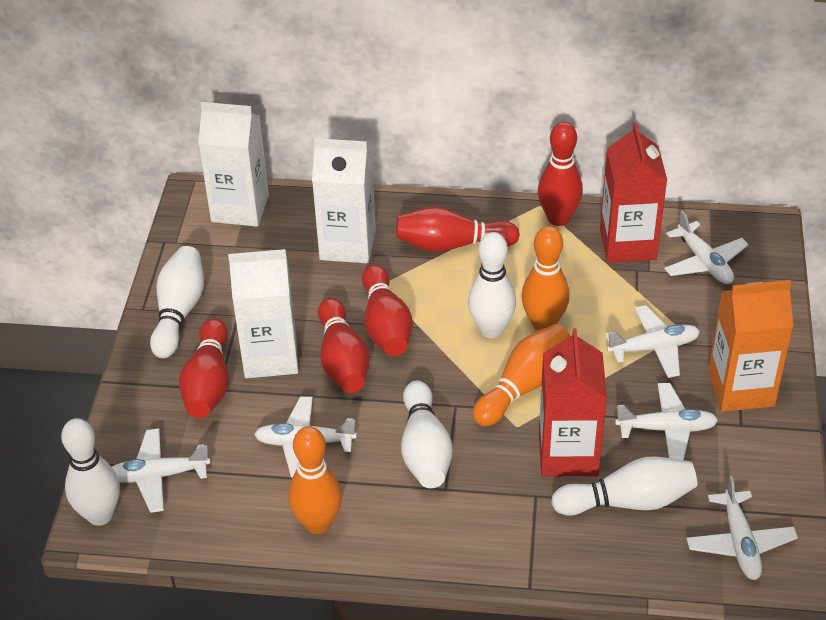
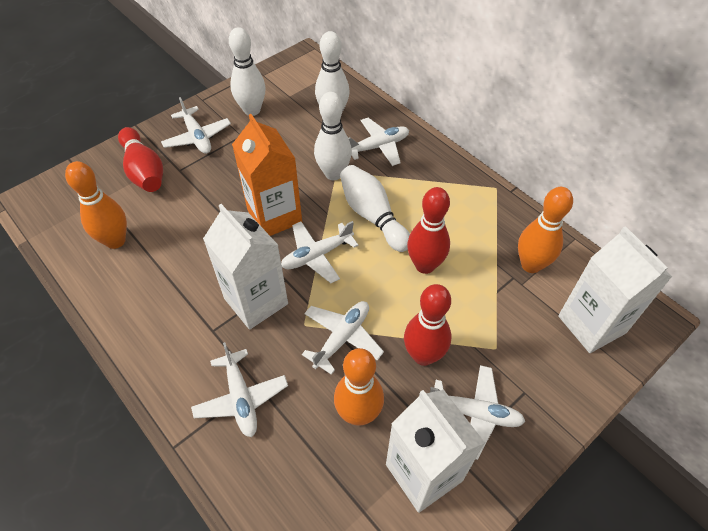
red bowling pin: [179,318,229,418] [318,298,370,393] [362,264,413,356] [396,207,520,252] [538,122,583,226] = 5 -> [118,127,163,192] [404,284,451,366] [407,187,450,274] = 3
red carton: [539,328,607,476] [600,122,667,263] = 2 -> none = 0
white bowling pin: [61,418,120,526] [150,246,204,358] [401,380,453,488] [468,232,516,338] [552,457,697,516] = 5 -> [229,27,265,116] [314,92,352,180] [315,31,349,110] [340,165,410,252] = 4

